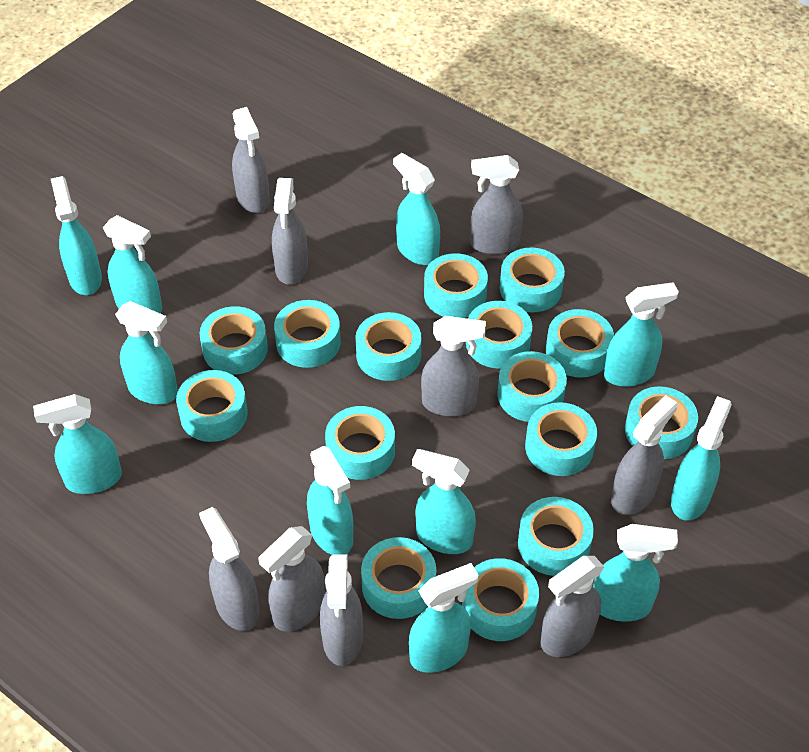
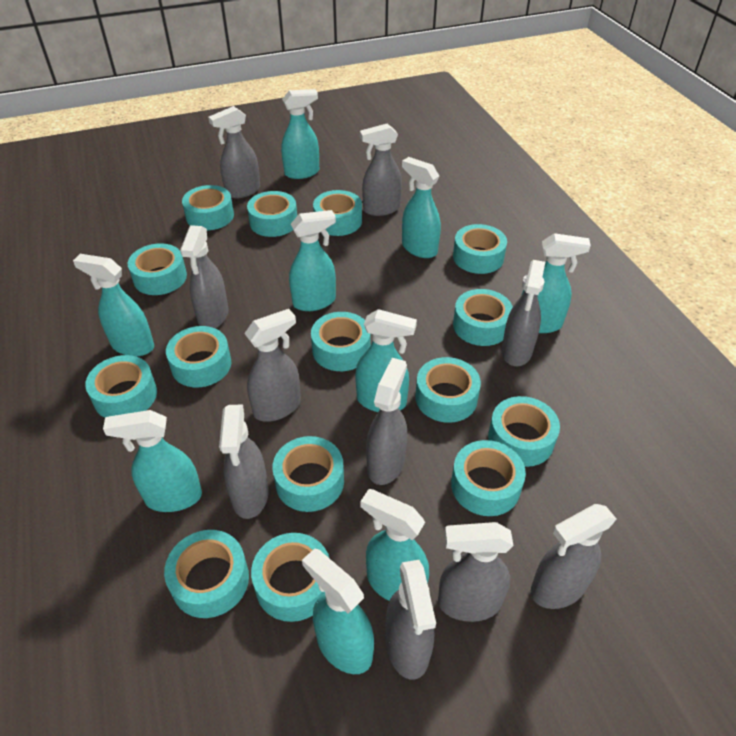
grey spray bottle: [199,507,260,631] [232,107,270,213] [258,526,325,632] [272,178,308,285] [320,555,363,666] [421,316,486,416] [470,155,523,254] [540,556,604,657] [611,395,677,515] = 9 -> [180,225,229,328] [208,106,260,198] [219,404,269,519] [244,309,301,421] [360,123,402,216] [366,358,407,485] [385,560,436,680] [438,522,514,622] [502,260,545,366] [531,504,617,609] = 10
turquoise spray bottle: [33,394,122,494] [51,176,102,295] [103,215,162,313] [115,301,178,404] [307,446,353,555] [393,153,440,265] [409,563,479,673] [412,449,476,554] [593,524,678,622] [604,282,679,387] [671,396,732,520] = 11 -> [73,254,154,356] [103,410,202,512] [281,89,319,179] [289,210,336,311] [302,548,374,674] [355,309,417,412] [360,489,429,601] [402,157,441,258] [521,233,591,333] = 9

